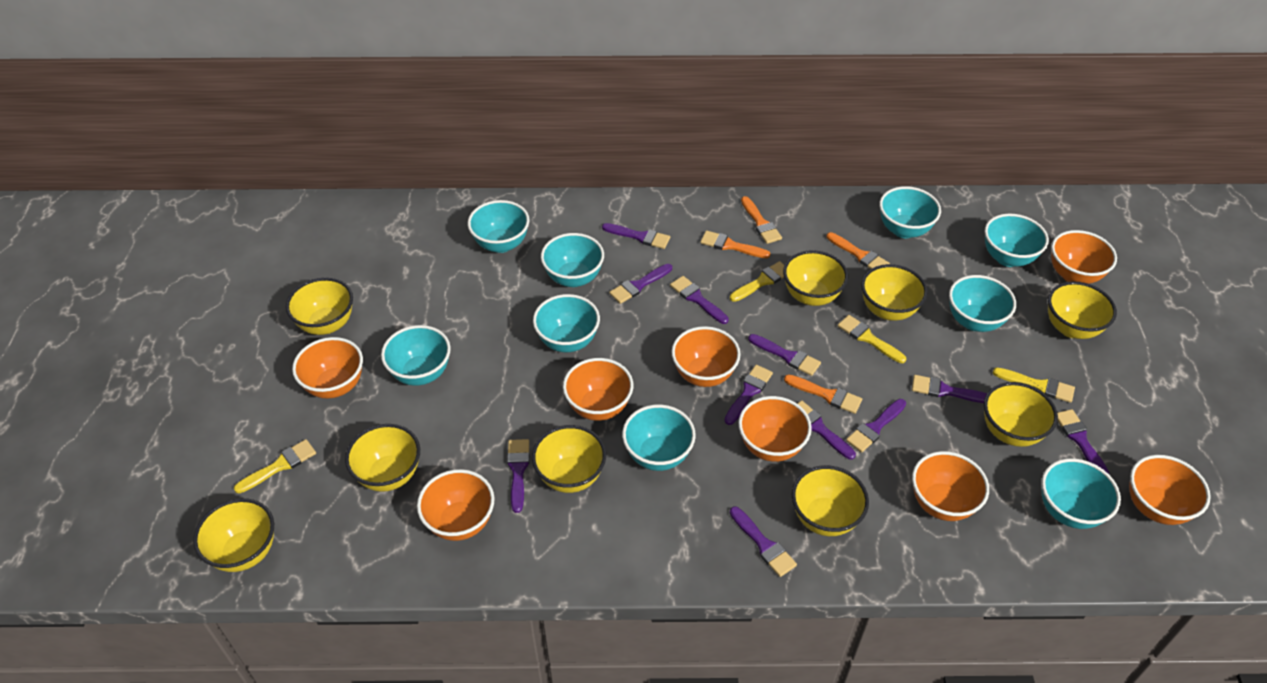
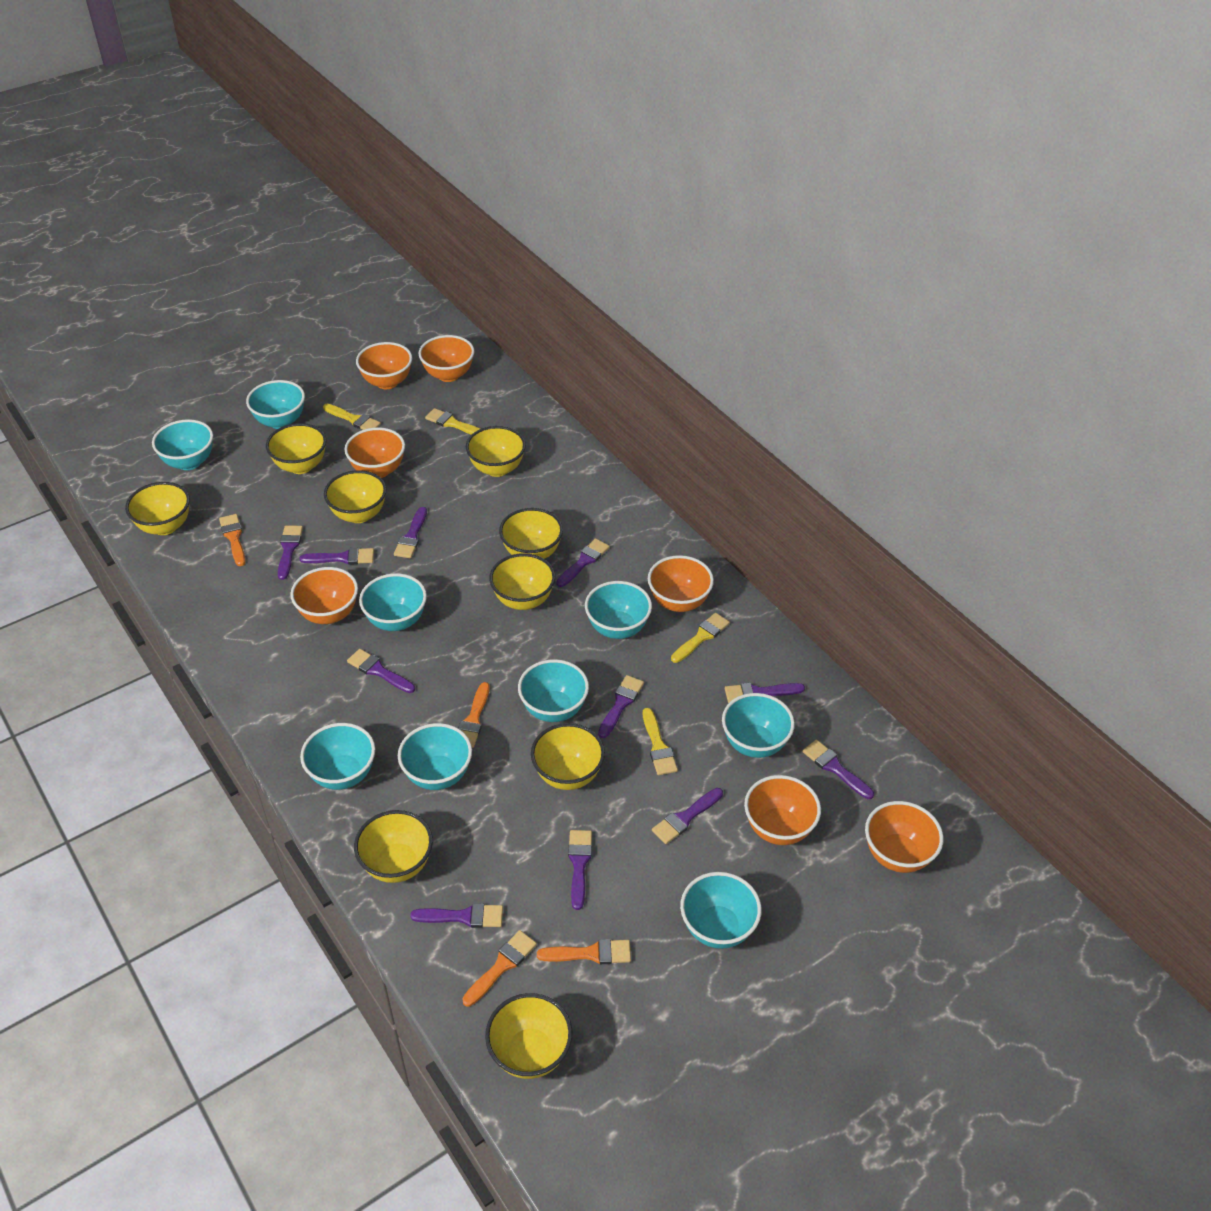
orange bowl: [292,337,363,398] [417,469,494,541] [563,358,633,421] [671,326,741,387] [738,396,812,462] [912,451,989,521] [1051,230,1117,284] [1129,455,1211,525] = 8 -> [291,567,358,624] [345,427,405,478] [356,342,412,389] [418,335,474,382] [648,555,714,612] [744,775,821,845] [865,801,943,873] = 7

